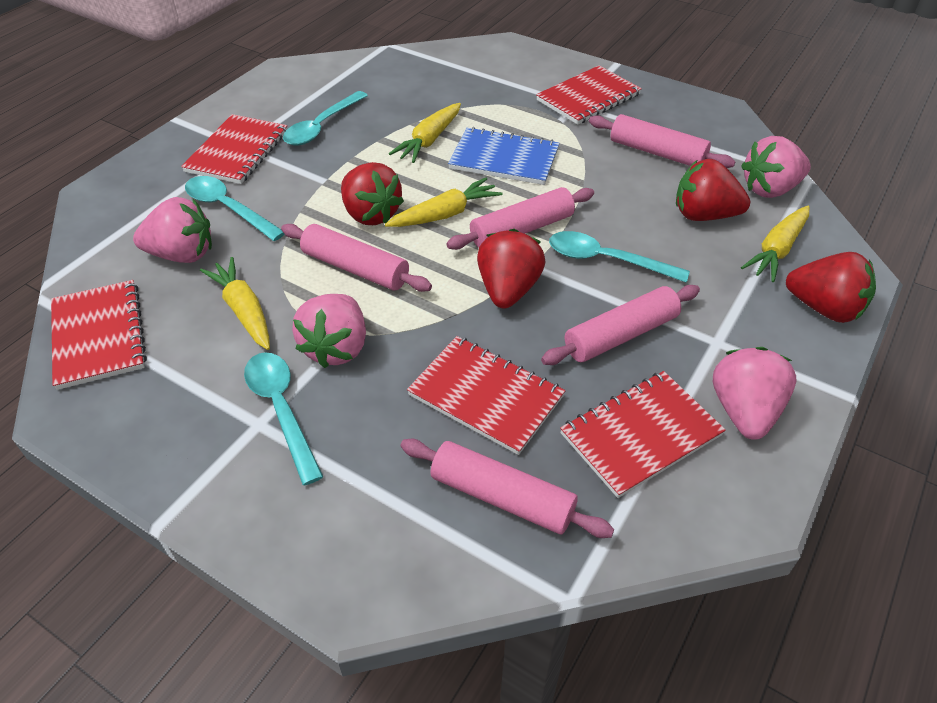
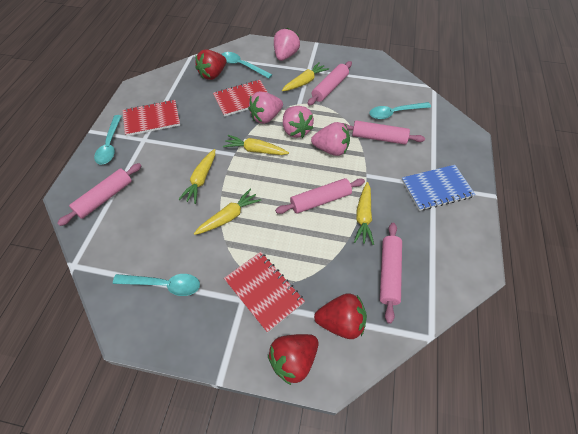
red notebook: [51,280,147,390] [181,114,287,184] [407,336,565,455] [536,65,642,125] [560,371,726,498] = 5 -> [123,100,180,136] [213,80,268,117] [224,252,305,333] = 3
red strawberry: [341,162,404,225] [477,229,546,309] [676,159,750,221] [786,252,876,323] = 4 -> [195,49,226,80] [268,334,318,385] [314,293,367,339] = 3
yellow carrot: [200,257,270,350] [385,178,503,227] [389,103,461,163] [741,206,809,282] = 4 -> [178,149,215,204] [194,189,261,235] [223,135,289,155] [282,62,329,91] [354,182,374,245] = 5

